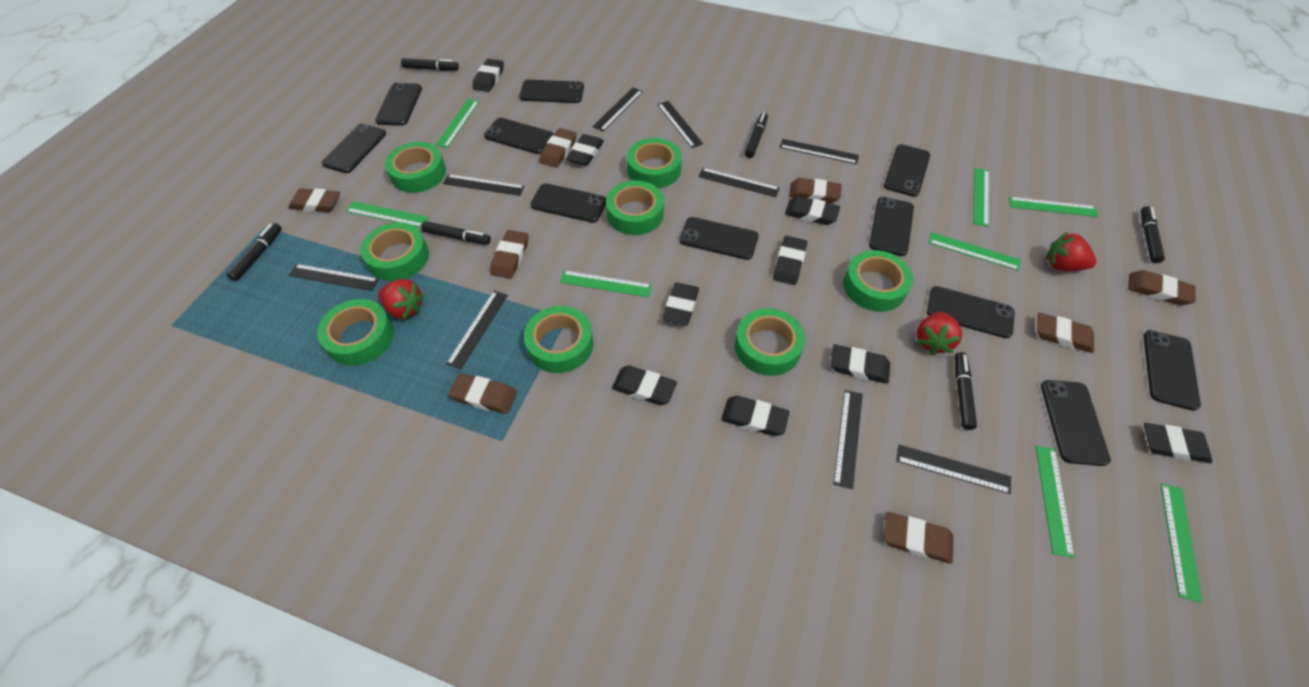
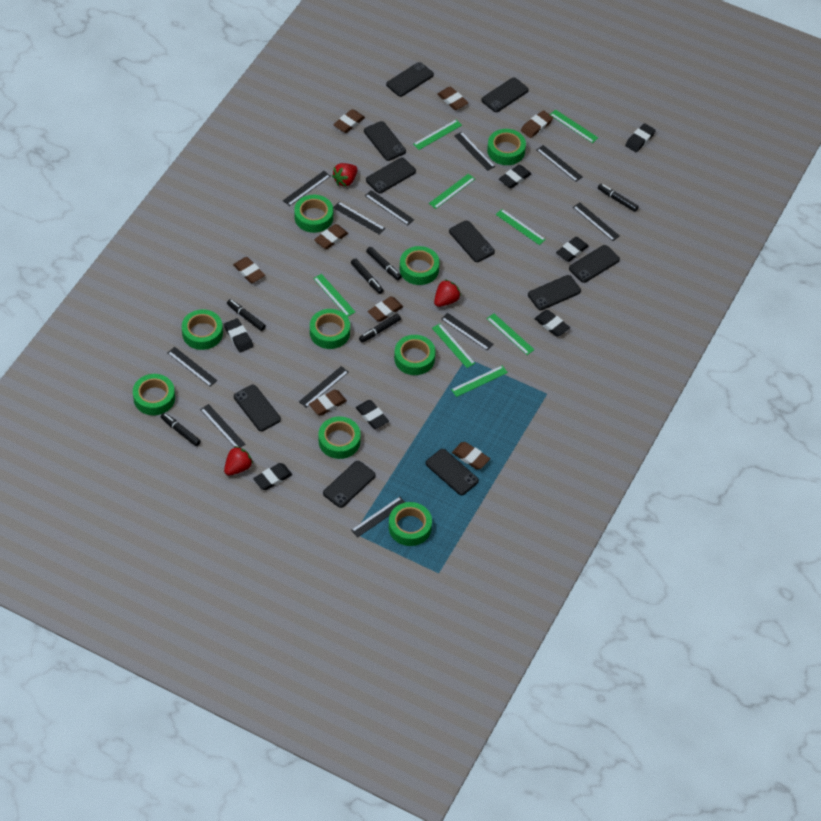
black eraser: [473,59,504,92] [566,134,604,166] [612,365,677,405] [662,283,699,326] [721,396,790,436] [773,236,807,285] [785,196,840,225] [830,345,890,384] [1144,423,1212,463] = 9 -> [224,318,253,352] [253,463,292,490] [356,400,389,429] [499,165,531,188] [534,310,570,336] [556,237,589,262] [625,123,656,152] = 7
black phone: [322,123,386,173] [375,83,422,126] [484,118,554,154] [519,79,584,103] [530,183,606,223] [680,217,759,260] [869,197,914,256] [884,144,930,197] [927,286,1015,338] [1041,380,1111,466] [1144,330,1201,411] = 11 -> [234,385,281,431] [323,461,376,508] [364,121,406,161] [366,158,416,193] [386,62,434,97] [426,449,479,495] [449,220,495,262] [481,78,529,112] [528,275,581,310] [569,245,620,283] = 10
black ruler: [288,264,379,291] [443,174,525,196] [446,291,508,369] [593,88,643,131] [657,101,703,148] [698,168,780,197] [780,139,859,164] [833,390,863,489] [896,445,1011,494] = 9 -> [168,347,217,387] [200,404,245,448] [283,171,331,206] [299,366,349,408] [333,202,385,235] [351,497,405,537] [365,190,414,225] [441,313,494,350] [454,132,495,171] [537,145,583,182] [573,202,620,241] = 11
green tape: [317,299,394,366] [360,222,429,281] [385,142,446,193] [524,306,593,373] [606,181,664,235] [627,138,682,188] [735,308,805,376] [843,250,913,312] = 8 -> [133,374,175,415] [182,309,223,350] [294,195,333,233] [310,309,350,349] [319,416,361,459] [389,502,432,546] [394,335,435,375] [400,246,439,285] [487,129,526,165] = 9

